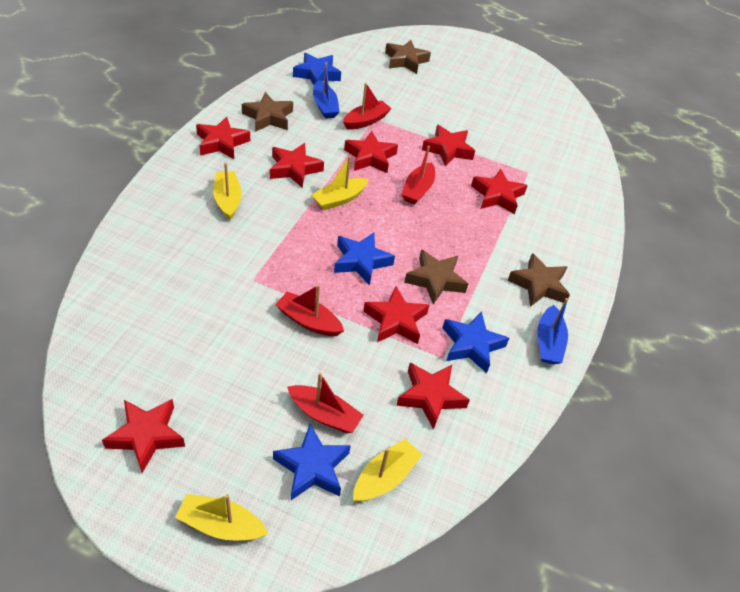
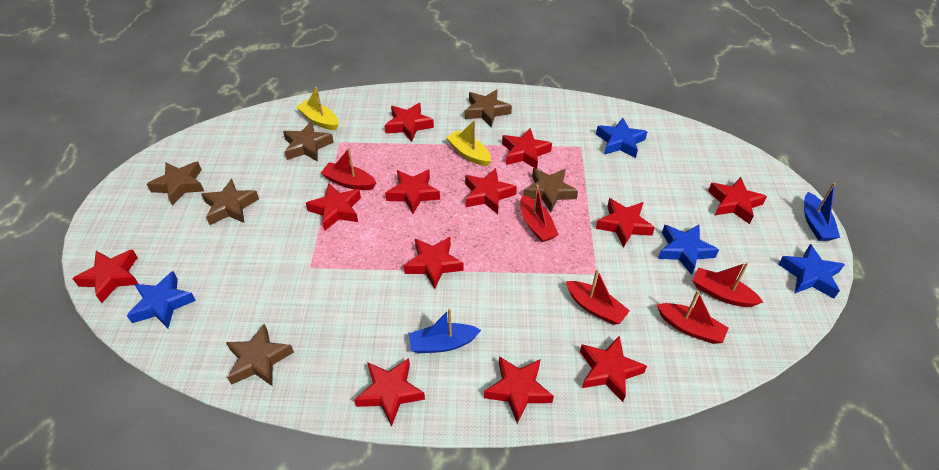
brown star: [242,92,293,132] [385,40,431,74] [404,249,468,305] [508,253,570,307] = 4 -> [147,162,204,206] [201,179,259,225] [226,324,294,386] [283,121,334,162] [465,90,512,127] [523,168,578,212] = 6
red boat: [275,285,344,336] [287,372,364,433] [343,83,392,130] [401,146,435,205] = 4 -> [321,148,376,190] [520,185,559,242] [566,269,630,325] [657,291,729,344] [693,262,763,307] = 5
red star: [102,399,185,473] [196,116,250,159] [270,143,324,188] [344,131,398,173] [363,287,429,344] [396,363,470,430] [422,125,475,167] [471,169,528,214] = 8 -> [72,249,139,303] [306,183,361,231] [354,358,425,426] [385,103,434,142] [385,169,440,214] [404,237,464,289] [465,168,517,214] [484,356,554,424] [502,128,552,169] [580,335,647,402] [596,198,655,247] [708,177,767,224] = 12
yellow boat: [175,494,269,541] [213,163,242,220] [311,156,369,210] [353,439,423,502] = 4 -> [296,87,339,130] [446,121,491,166] = 2

